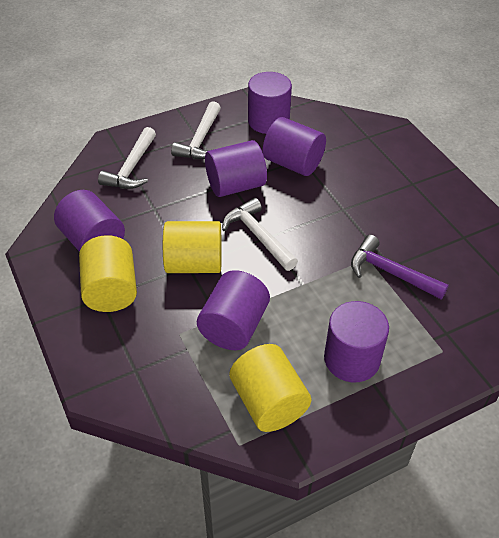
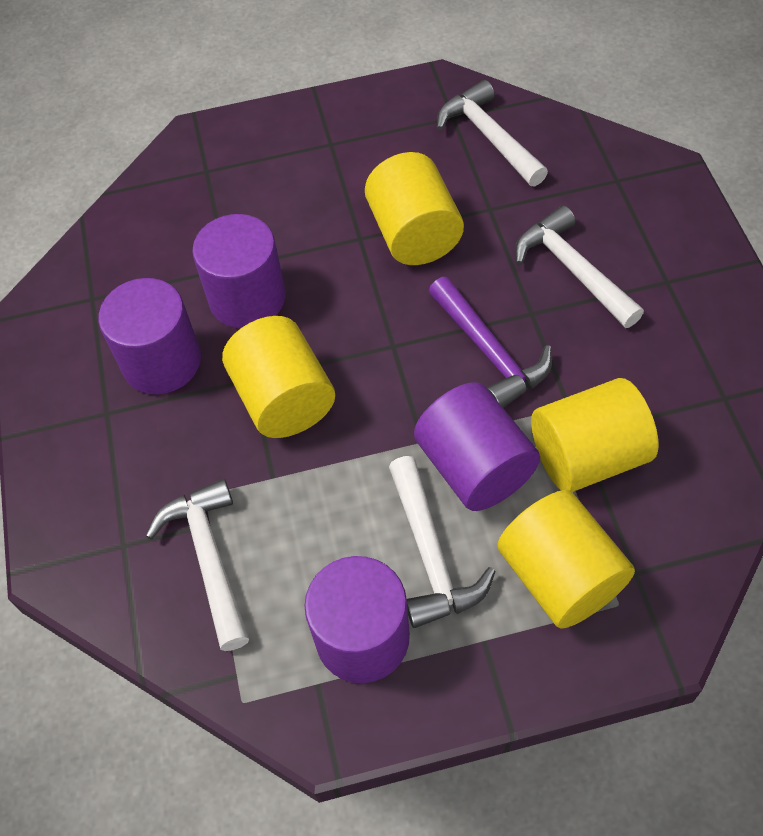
purple cylinder: [54,190,125,252] [197,270,270,350] [205,140,267,197] [248,72,292,134] [263,117,326,176] [324,301,389,382] = 6 -> [98,278,201,394] [192,214,286,329] [304,556,410,683] [414,382,540,511] = 4
white hammer: [98,127,156,189] [171,101,221,159] [222,198,298,271] = 3 -> [146,479,249,651] [389,456,496,628] [437,80,548,186] [515,206,644,328] = 4
yellow cylinder: [79,235,137,312] [163,221,222,273] [230,344,311,432] = 3 -> [222,316,335,438] [365,152,464,265] [497,490,635,629] [531,378,659,492] = 4

